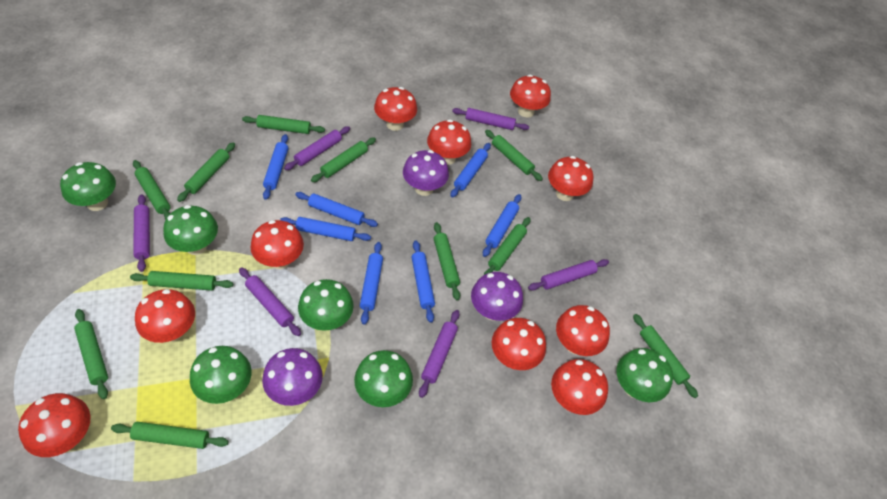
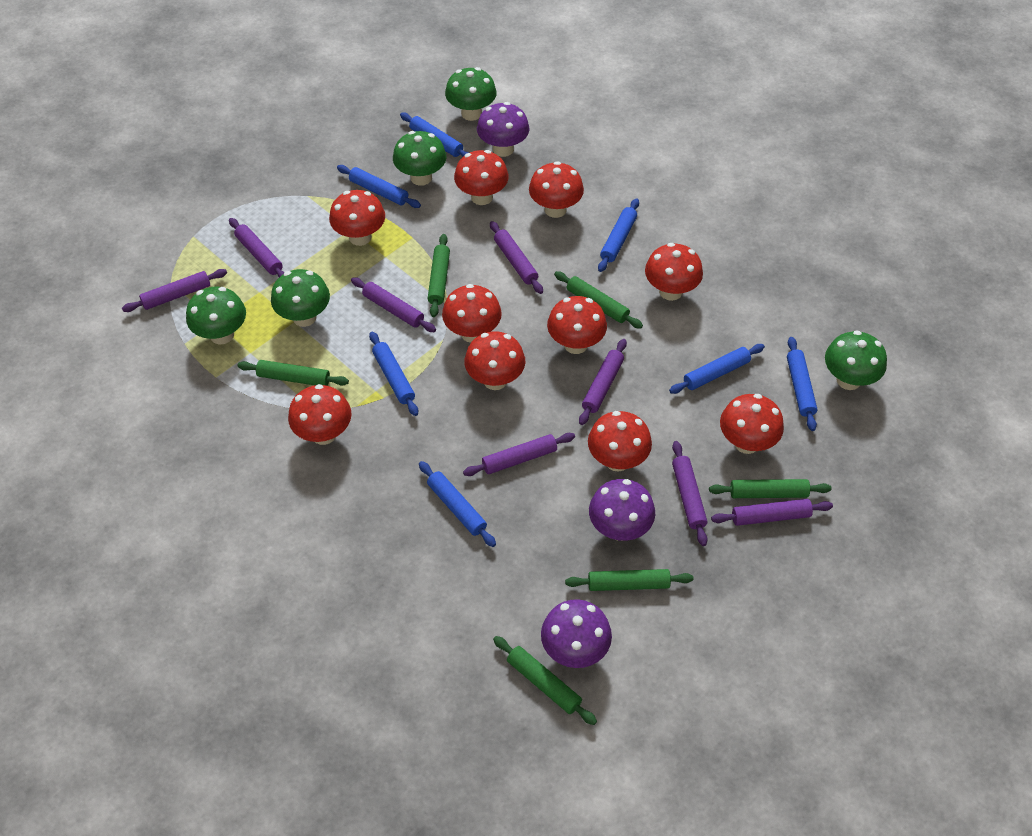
green mushroom: [60,162,116,211] [163,205,218,255] [190,346,251,404] [298,279,354,331] [354,350,413,407] [616,348,673,402] = 6 -> [186,287,246,344] [271,269,330,327] [393,131,446,186] [445,67,497,121] [825,331,887,390] = 5
green rolling pin: [74,309,108,399] [111,422,229,449] [130,271,233,291] [133,160,171,220] [177,142,235,202] [242,115,325,134] [311,137,376,182] [434,222,460,300] [484,217,531,275] [485,130,543,181] [633,314,698,398] = 11 -> [237,360,349,386] [428,234,450,317] [493,636,597,725] [554,271,643,329] [565,569,693,591] [709,479,832,498] = 6
purple rolling pin: [133,194,150,272] [239,267,301,336] [284,126,350,170] [419,310,460,398] [452,108,529,130] [528,259,609,291] = 6 -> [122,269,227,312] [229,218,285,277] [351,277,436,332] [463,433,575,476] [490,221,543,294] [579,339,627,425] [672,441,708,546] [711,499,833,526] = 8

